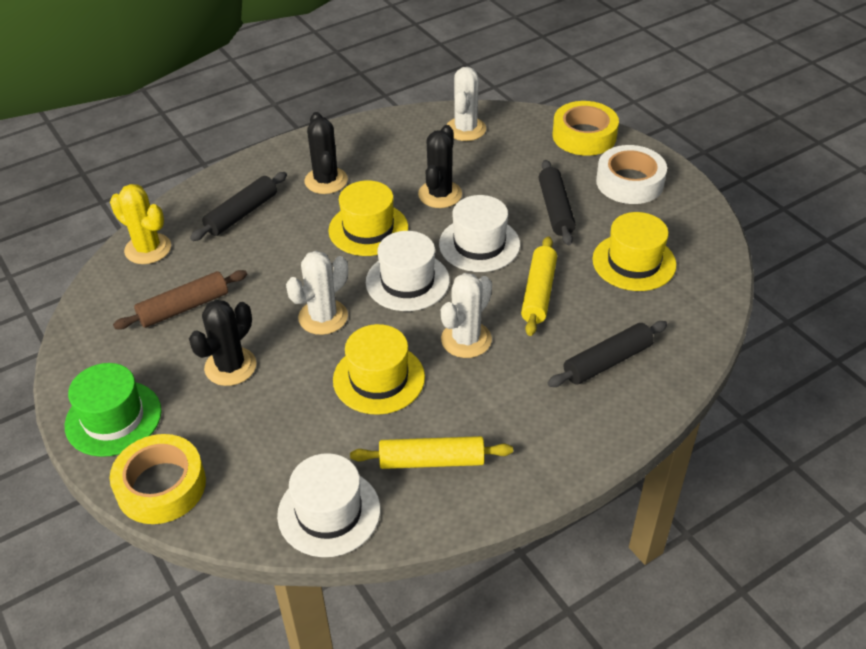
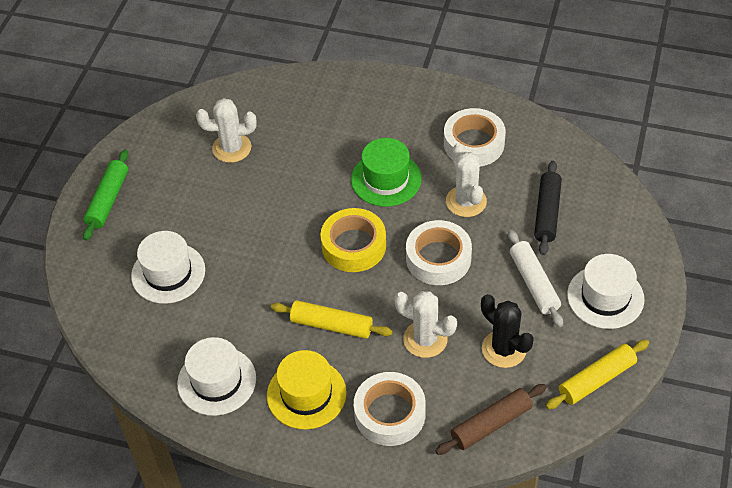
black cactus: [189,300,256,386] [305,112,348,194] [418,125,462,208] = 3 -> [481,294,534,368] = 1
black rolling pin: [190,172,287,241] [539,160,576,245] [548,321,668,387] = 3 -> [534,161,562,255] = 1
green rolling pin: none = 0 -> [83,150,129,241] = 1
white rolling pin: none = 0 -> [508,230,563,327] = 1
white tape: [596,145,667,204] = 1 -> [354,372,426,446] [406,220,472,285] [444,108,506,166] = 3
yellow cactus: [110,184,171,264] = 1 -> none = 0
yellow hat: [329,180,408,256] [333,324,425,415] [592,212,676,291] = 3 -> [267,350,347,430] = 1
yellow tape: [110,434,206,524] [553,101,619,156] = 2 -> [321,208,386,272] = 1

